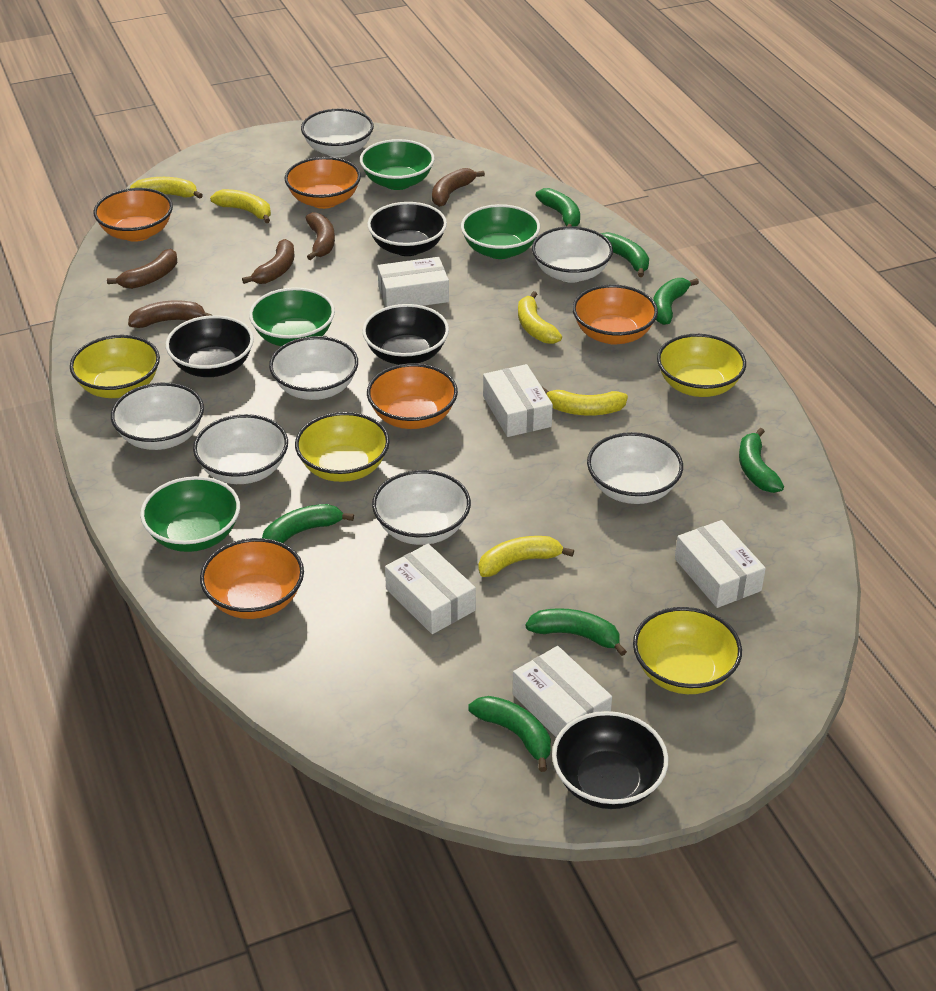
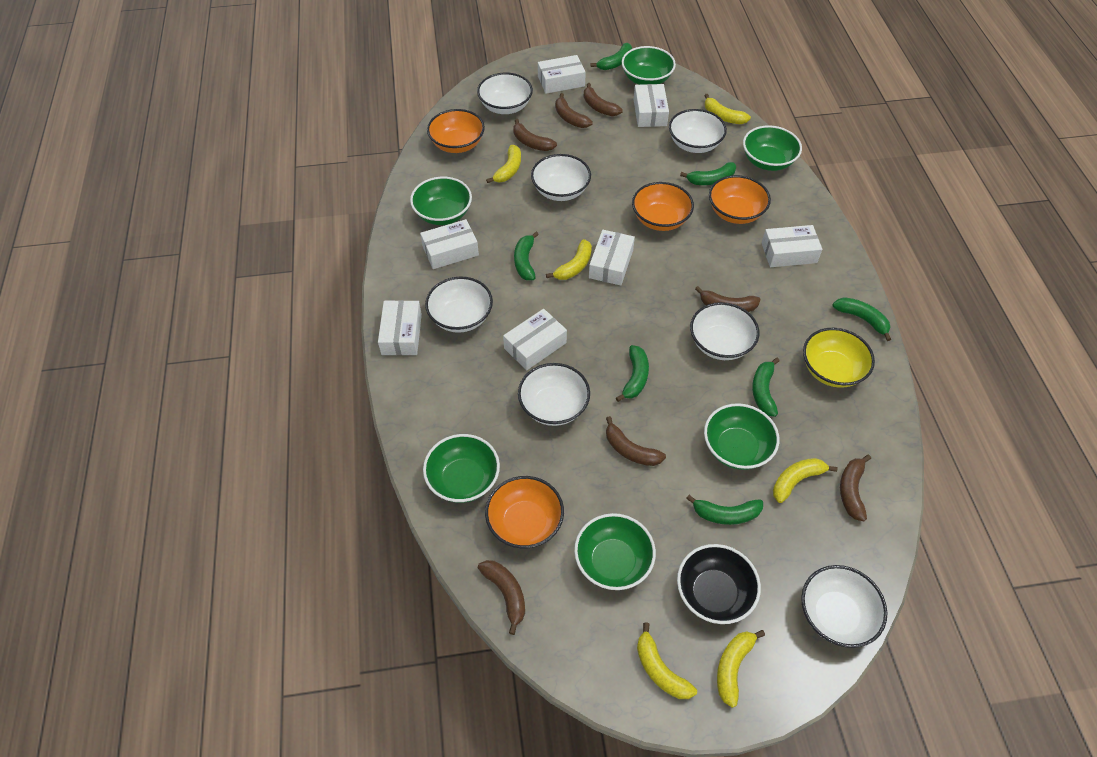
black bowl: [166,315,254,377] [362,304,449,365] [367,202,447,256] [552,711,668,809] = 4 -> [677,544,761,624] = 1
brown banana: [107,249,177,289] [128,300,212,328] [242,239,295,284] [306,212,335,260] [432,168,485,207] = 5 -> [478,560,525,635] [513,119,557,151] [555,93,593,128] [584,83,623,116] [606,416,666,466] [695,286,761,312] [840,455,871,522] = 7
green bowl: [140,476,240,552] [249,287,335,346] [360,139,435,190] [461,204,540,259] = 4 -> [410,177,472,225] [423,434,500,503] [574,513,656,590] [622,46,676,85] [704,403,779,470] [743,125,802,171] = 6
orange bowl: [94,188,173,242] [200,538,304,619] [285,157,361,209] [367,363,458,429] [572,285,658,345] = 5 -> [427,109,485,153] [485,476,564,549] [632,182,694,231] [709,175,771,224] = 4
white box: [377,257,449,307] [385,544,476,634] [483,364,553,437] [512,646,612,737] [675,520,766,608] = 5 -> [378,300,422,355] [420,219,479,269] [503,309,567,370] [538,55,586,94] [589,230,635,286] [634,84,669,127] [762,225,823,267] = 7
yellow banana: [130,177,203,199] [210,189,271,223] [479,536,574,577] [518,291,562,344] [542,387,628,416] = 5 -> [486,145,521,183] [546,239,592,280] [637,622,697,699] [704,94,751,124] [717,630,765,708] [773,458,837,503] = 6
yellow bowl: [70,335,160,398] [295,412,390,482] [633,607,742,694] [657,334,746,397] = 4 -> [803,328,875,388] = 1

